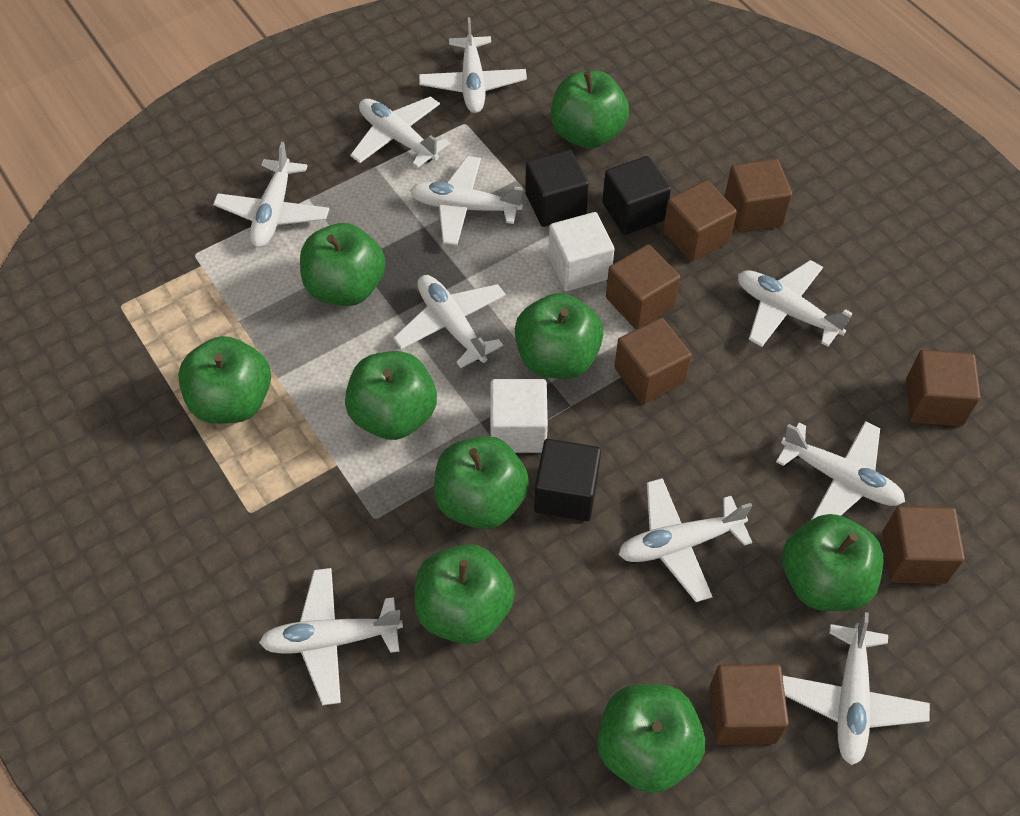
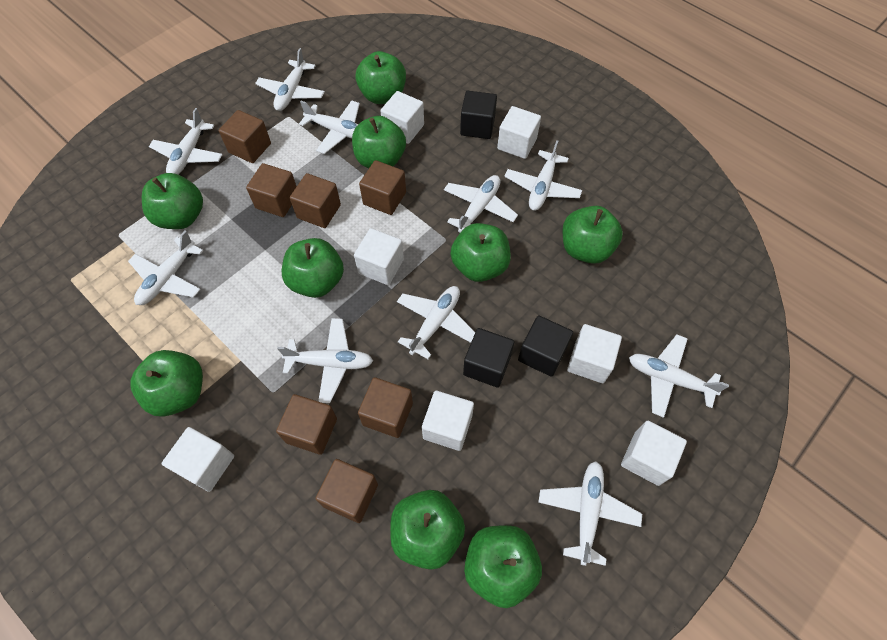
white cube: [490,379,548,453] [548,212,614,291] = 2 -> [162,427,234,492] [354,228,404,285] [380,91,424,144] [422,391,474,451] [497,106,541,159] [567,324,622,383] [621,421,687,486] = 7

